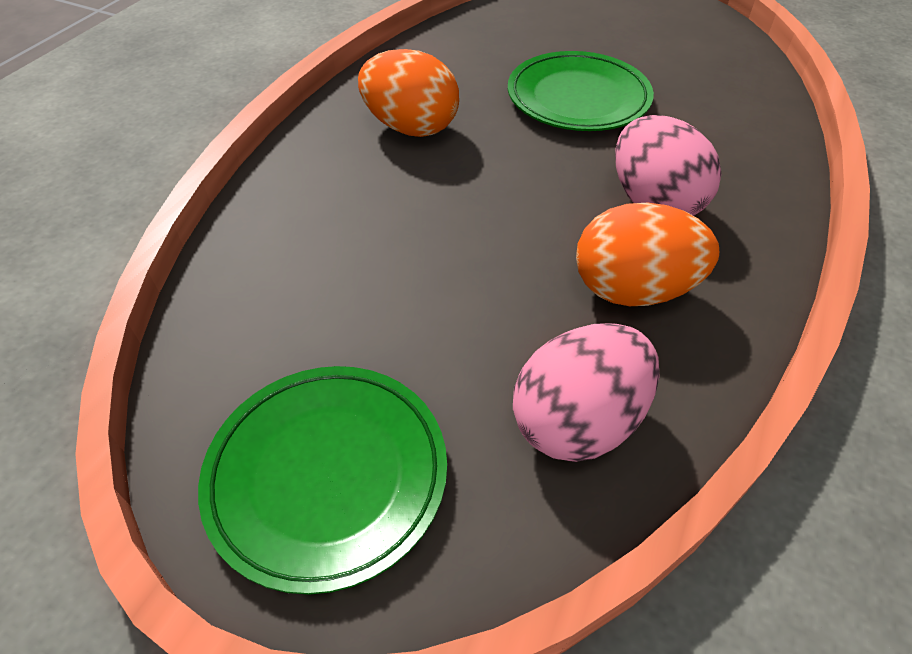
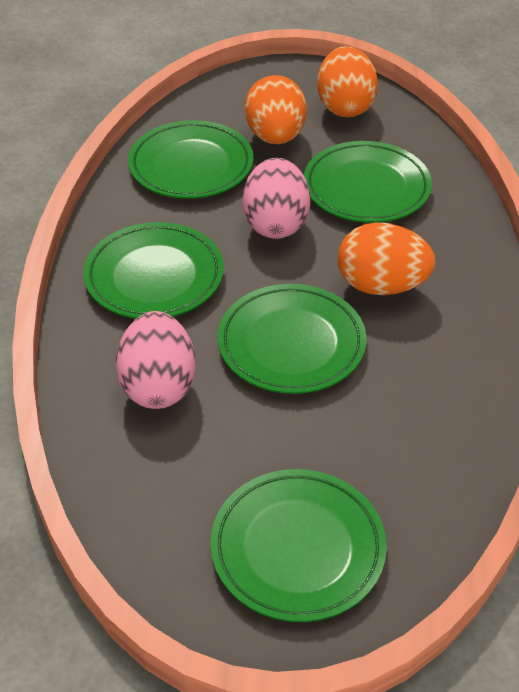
green plate: [198,366,447,595] [508,51,654,131] = 2 -> [84,222,224,318] [128,120,253,199] [210,469,387,622] [218,284,366,394] [304,141,432,223] = 5
orange egg: [358,49,459,137] [576,203,719,306] = 2 -> [245,75,307,144] [317,46,378,117] [338,222,435,295] = 3

